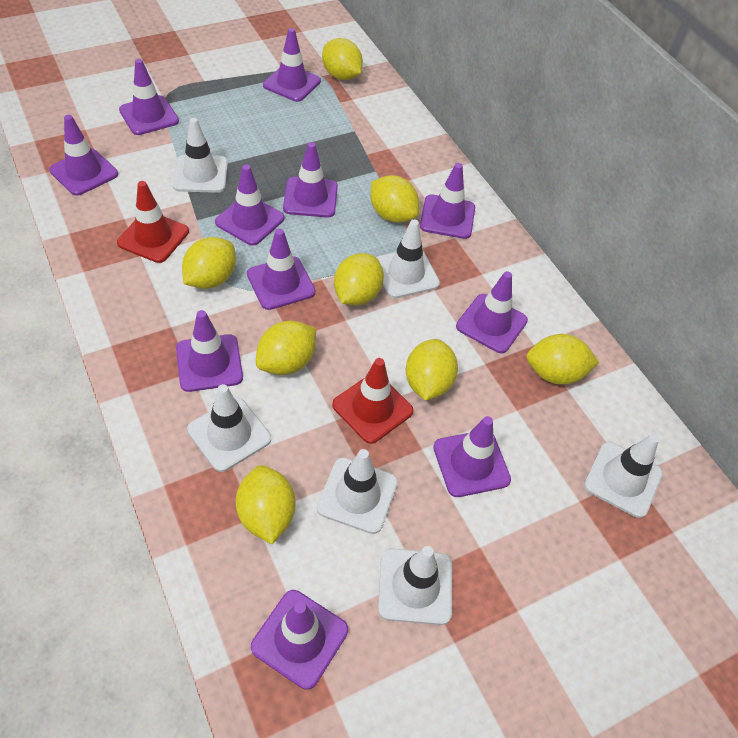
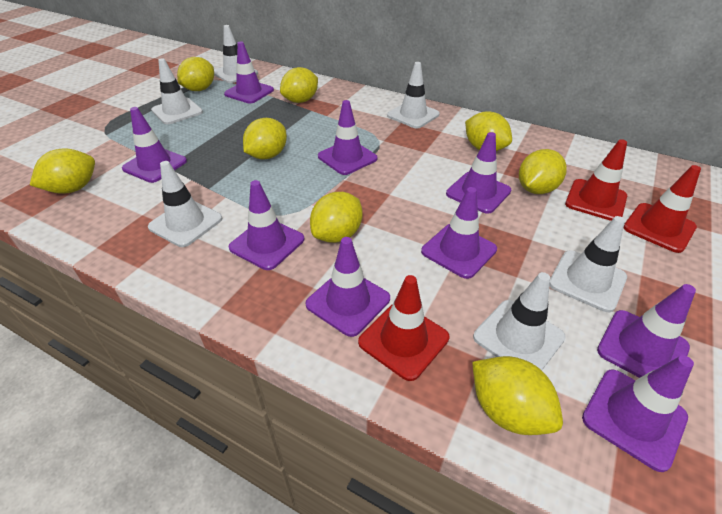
purple traffic cone: [49,115,118,196] [119,59,179,135] [176,310,243,392] [215,165,284,246] [247,229,316,310] [251,590,348,690] [263,28,321,102] [283,142,338,217] [420,163,475,239] [433,416,511,497] [456,271,528,353] = 11 -> [122,107,187,183] [224,42,274,104] [228,180,305,270] [305,237,390,337] [318,100,378,175] [421,187,497,279] [446,132,511,214] [582,355,694,472] [597,284,696,378] = 9
red traffic cone: [117,181,189,263] [332,358,413,444] = 2 -> [358,275,449,381] [565,139,627,221] [624,165,701,253] = 3

